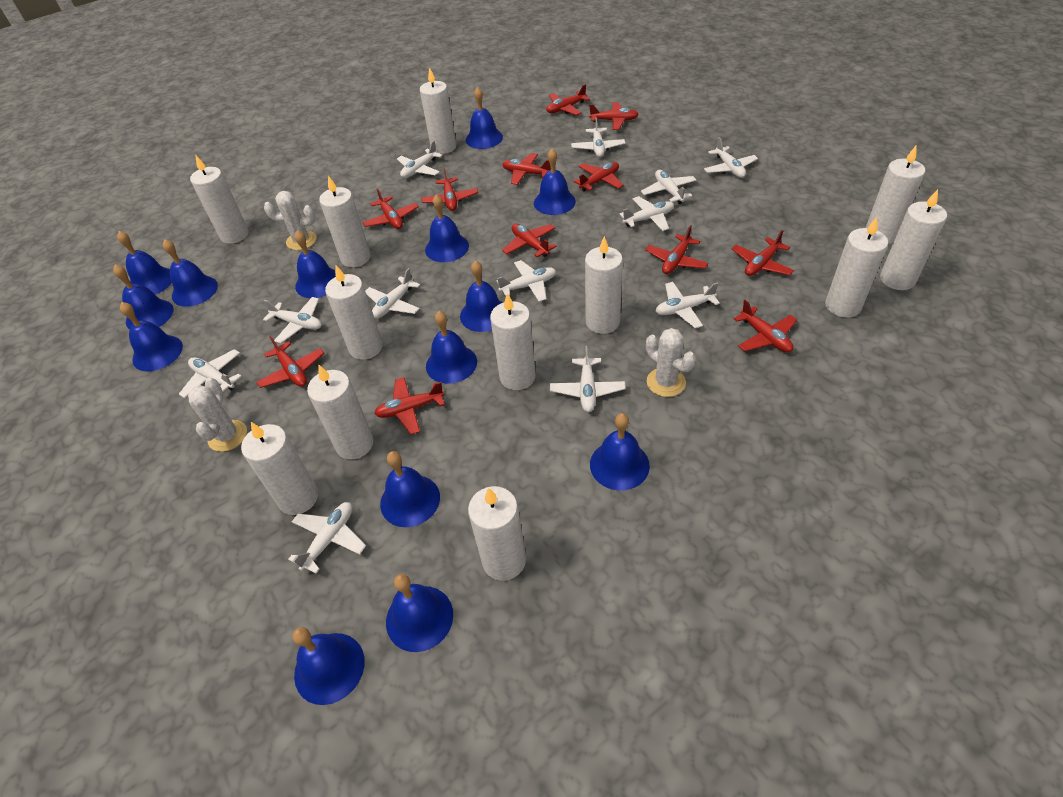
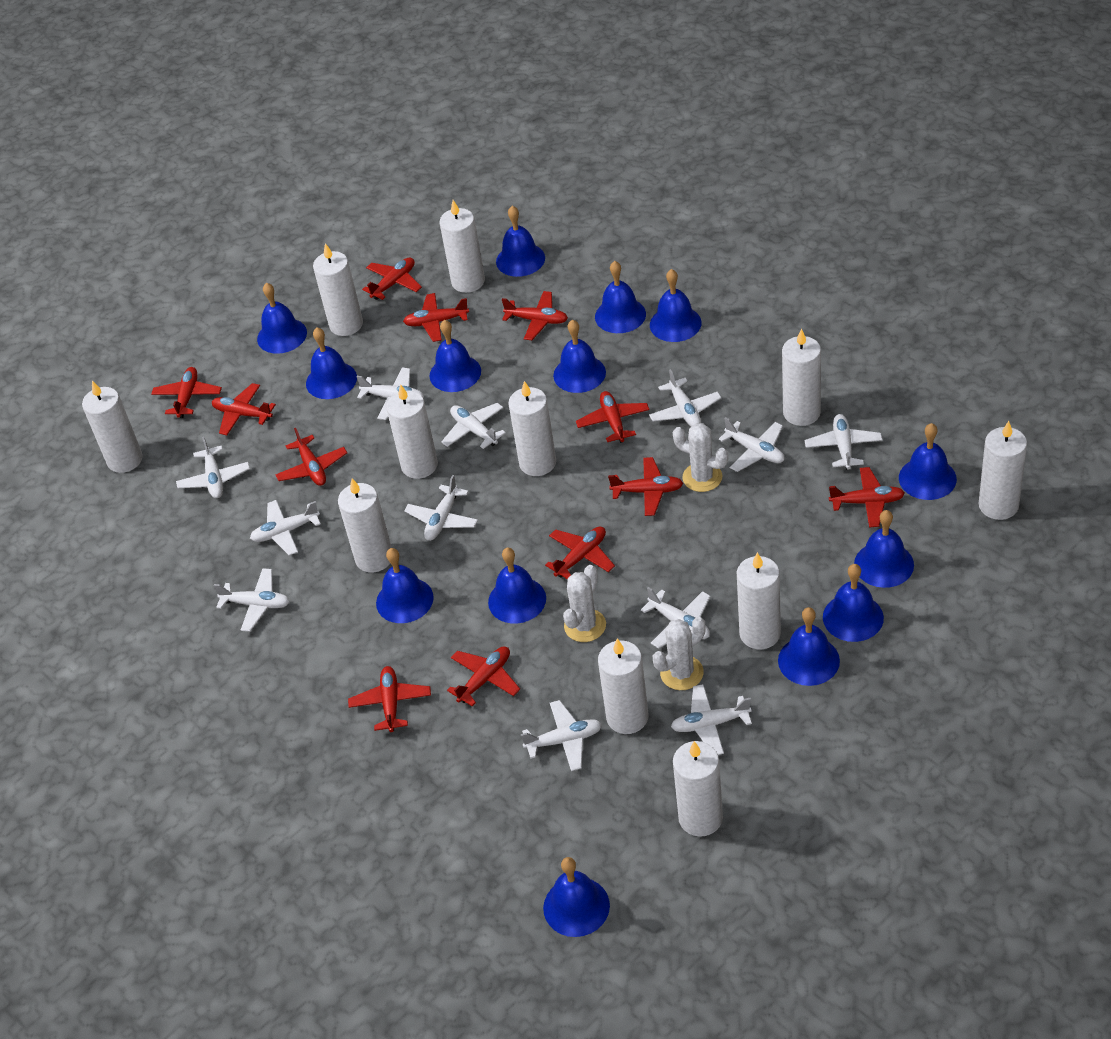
white candle: [190,155,249,244] [241,422,318,515] [307,365,374,459] [319,176,371,267] [325,265,383,360] [420,67,457,154] [468,486,526,581] [490,293,536,390] [585,236,623,334] [825,217,888,318] [866,146,925,244] [880,189,947,290] = 12 -> [82,381,143,473] [313,243,363,336] [338,478,392,573] [386,384,438,479] [440,200,485,293] [508,381,556,476] [598,639,648,734] [673,741,723,837] [737,552,781,649] [782,329,821,426] [979,421,1027,520] = 11

